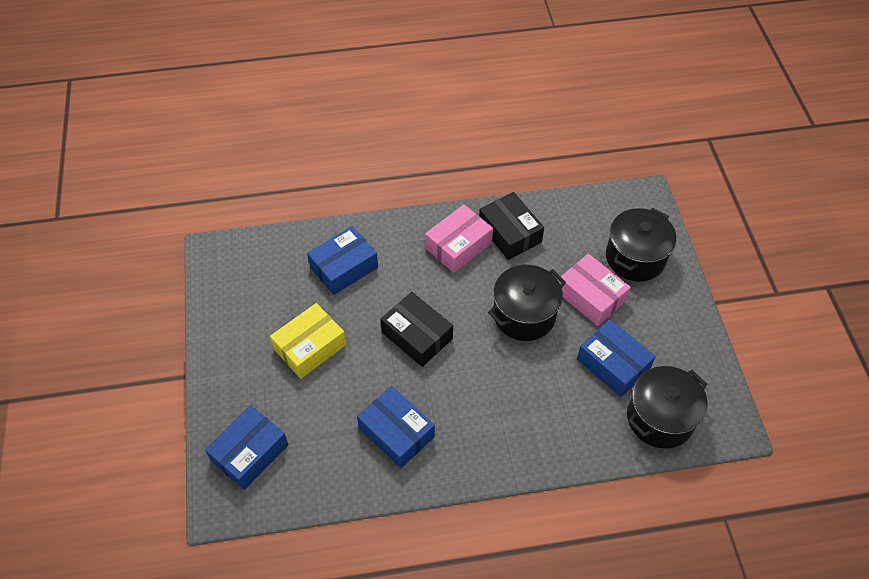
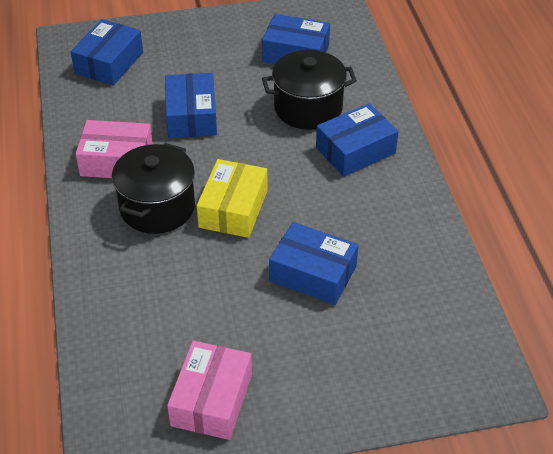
black box: [380,292,453,367] [479,192,544,260] = 2 -> none = 0
black pot: [488,265,566,341] [606,208,676,282] [627,366,708,448] = 3 -> [112,143,195,234] [262,50,357,130] = 2
blue box: [205,405,289,490] [307,226,378,295] [357,386,435,468] [577,319,656,397] = 4 -> [71,19,143,86] [165,73,217,138] [262,14,330,64] [269,222,358,305] [316,103,399,177] = 5

